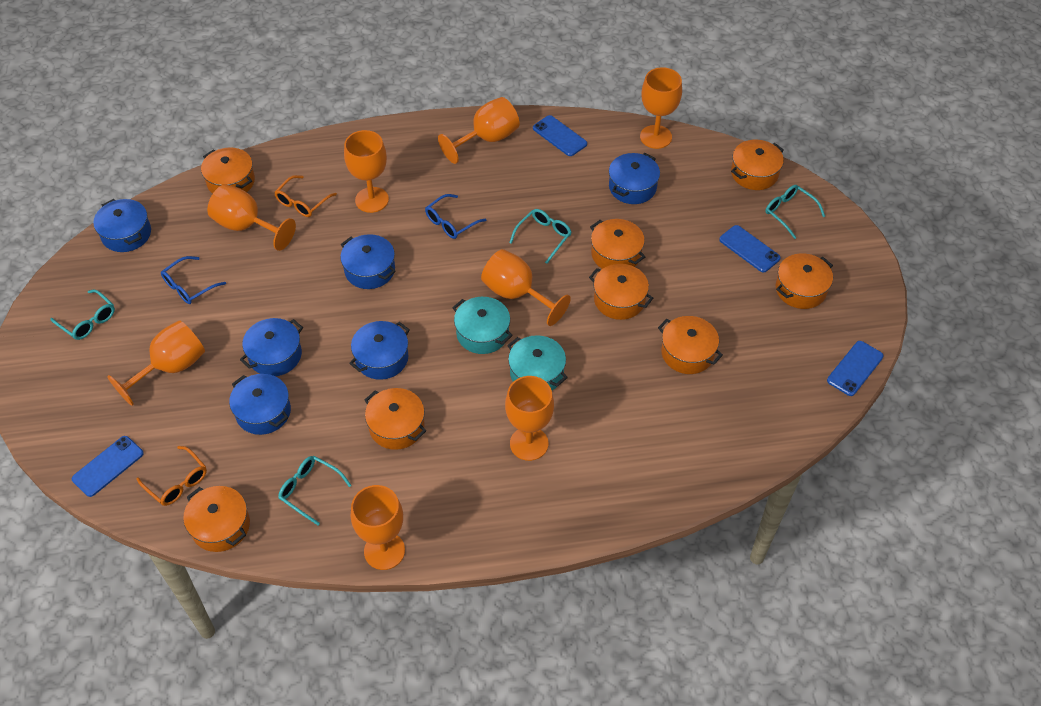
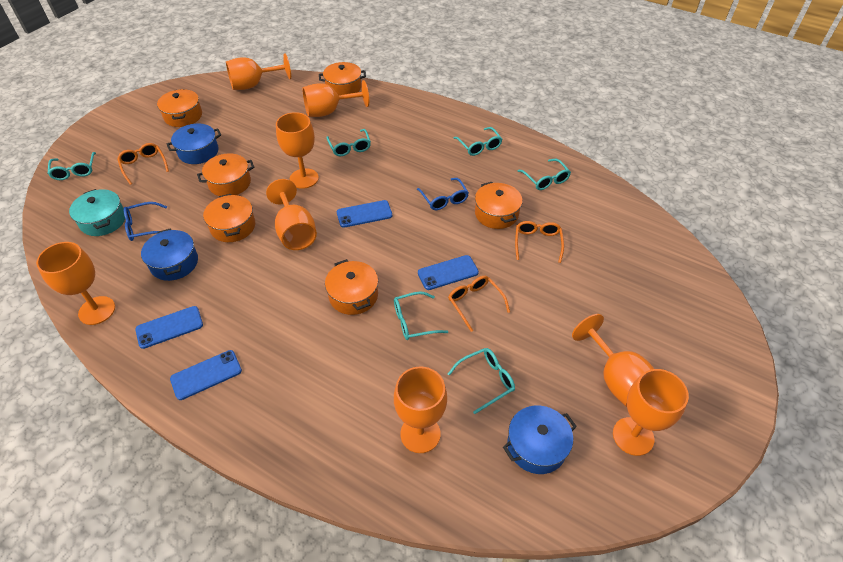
blue pot: [93,199,151,252] [229,374,291,435] [240,318,303,376] [340,234,396,289] [349,321,410,380] [609,153,660,204] = 6 -> [141,228,198,281] [167,124,221,164] [503,405,577,474] = 3
orange glasses: [136,446,207,506] [274,175,337,217] = 2 -> [117,143,169,185] [448,276,510,332] [515,221,564,263] = 3
orange pot: [183,486,250,552] [201,147,255,194] [365,388,426,450] [589,264,653,320] [590,219,645,269] [658,316,723,374] [731,140,784,190] [775,253,833,309] = 8 -> [157,89,202,127] [197,153,254,196] [203,194,255,242] [319,62,366,95] [325,259,378,315] [475,182,523,229] = 6
turquoise glasses: [50,289,115,340] [278,456,351,525] [509,209,572,264] [765,185,825,239] = 4 -> [48,152,96,180] [326,129,371,156] [394,292,448,340] [448,348,515,414] [454,127,502,156] [517,159,571,190] = 6
turquoise pot: [452,297,513,354] [507,335,568,391] = 2 -> [69,189,125,236] = 1

